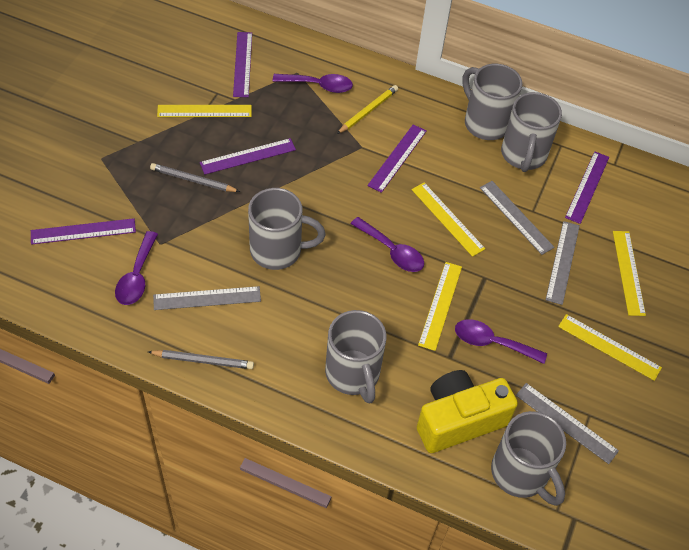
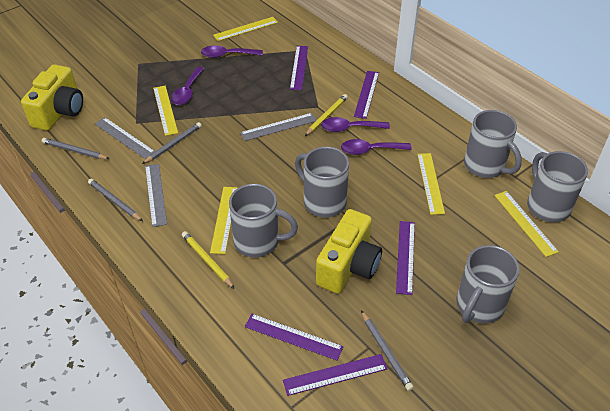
grey pencil: [148,350,254,369] [150,163,240,192] = 2 -> [42,138,110,159] [88,179,143,221] [142,122,202,164] [361,310,414,391] = 4
grey ruler: [153,286,261,310] [480,181,554,255] [516,383,619,464] [546,221,580,305] = 4 -> [95,117,155,159] [145,164,167,227] [240,113,317,141] = 3
yellow camera: [417,370,518,453] = 1 -> [21,64,83,131] [316,209,382,293] = 2
yellow pencil: [337,85,398,134] = 1 -> [182,231,235,289] [305,94,348,136] = 2

